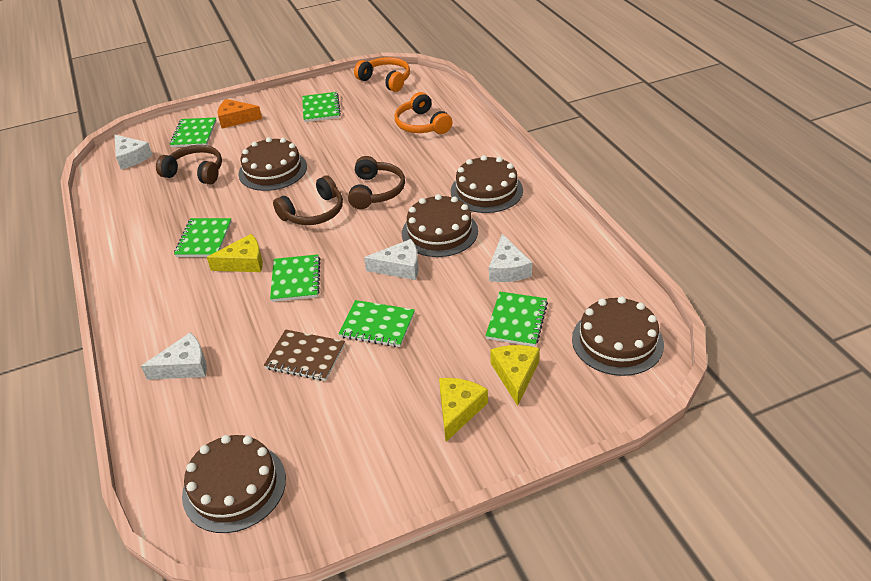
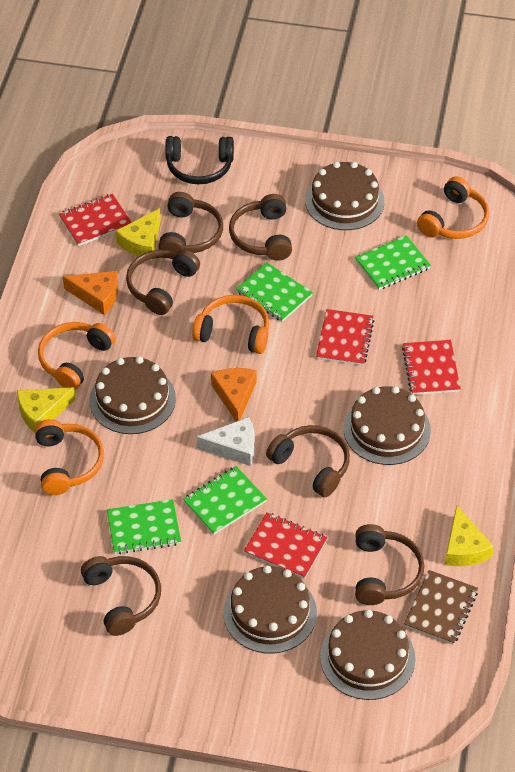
black headphones: none = 0 -> [165,136,234,184] = 1
brown headphones: [156,145,222,185] [273,175,343,225] [348,156,405,209] = 3 -> [81,556,161,636] [126,250,200,315] [158,192,223,253] [229,194,292,261] [266,425,350,497] [355,524,425,605] = 6
green notebook: [170,117,217,147] [174,218,232,257] [270,254,320,302] [302,92,341,122] [338,300,415,347] [485,291,548,347] = 6 -> [107,499,181,554] [183,466,267,535] [236,262,313,322] [355,235,431,290] = 4
orange cheese: [218,99,262,128] = 1 -> [63,271,118,315] [211,368,256,422] = 2
orange headphones: [354,57,410,92] [394,92,452,134] = 2 -> [35,419,104,495] [38,322,115,390] [192,295,269,354] [417,176,489,239] = 4
red notebook: none = 0 -> [59,194,132,246] [244,512,328,579] [316,309,374,366] [402,340,461,395] = 4
white cheese: [115,135,153,169] [141,332,207,380] [364,239,419,280] [489,234,532,282] = 4 -> [197,417,255,466] = 1

